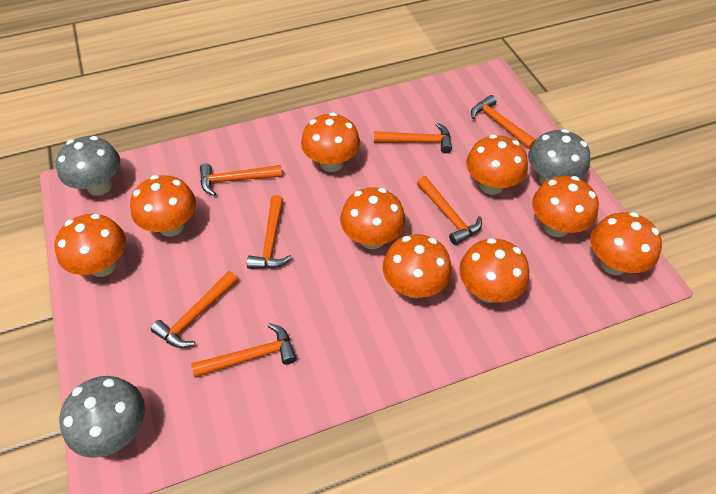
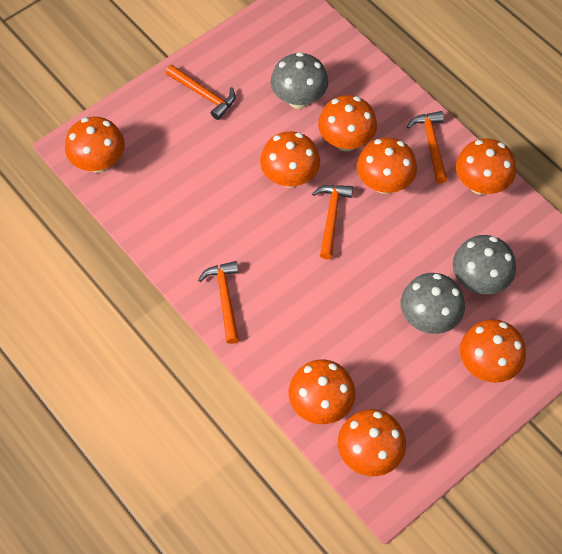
orange hammer: [151,271,238,348] [191,323,297,378] [200,164,282,196] [247,195,292,269] [374,123,452,153] [417,176,482,245] [471,95,536,149] = 7 -> [165,65,235,120] [198,261,239,344] [312,185,353,259] [407,111,448,184] = 4
orange mushroom: [55,214,126,277] [130,175,196,237] [301,112,360,172] [340,187,406,249] [383,234,452,298] [459,238,529,303] [466,134,528,195] [532,176,599,237] [591,212,662,275] = 9 -> [65,117,125,173] [260,131,320,188] [289,360,355,424] [318,95,377,151] [338,409,406,476] [357,137,417,194] [456,138,516,195] [460,319,526,383] = 8

